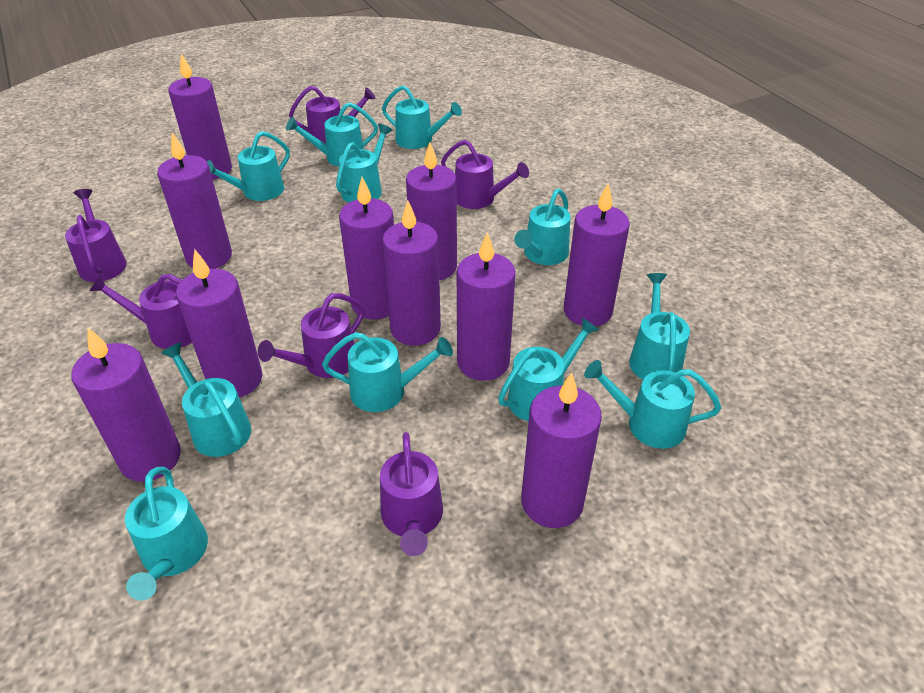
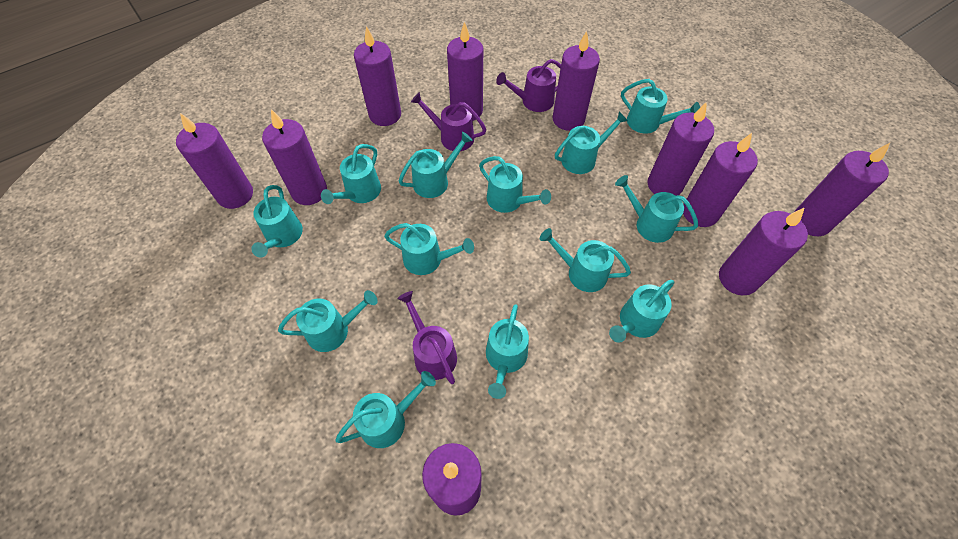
purple watering can: [65,189,127,282] [89,274,192,349] [258,293,365,378] [289,86,376,144] [380,432,443,556] [441,140,529,209] = 6 -> [397,291,457,384] [411,92,486,151] [496,59,561,112] = 3
turquoise watering can: [125,467,208,601] [161,342,251,457] [207,131,290,201] [286,102,378,167] [322,332,453,412] [336,124,393,203] [382,85,462,149] [498,317,599,421] [514,189,571,265] [584,360,721,449] [629,273,690,379] = 11 -> [251,185,303,257] [278,290,378,352] [321,144,381,204] [335,371,436,448] [384,223,474,275] [398,131,473,198] [479,156,551,213] [486,304,529,399] [540,228,631,292] [555,112,628,174] [609,280,674,343] [615,175,698,243] [621,79,700,133] = 13

